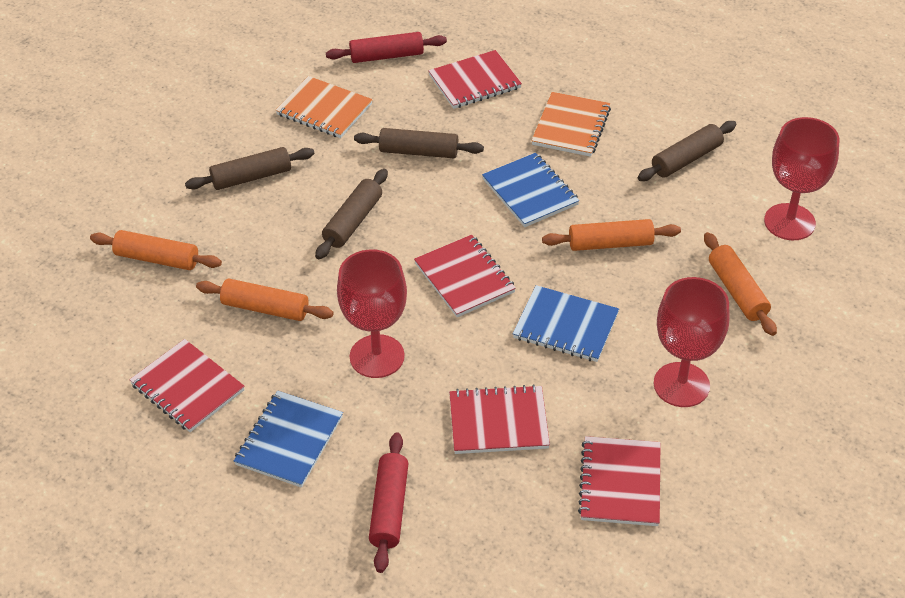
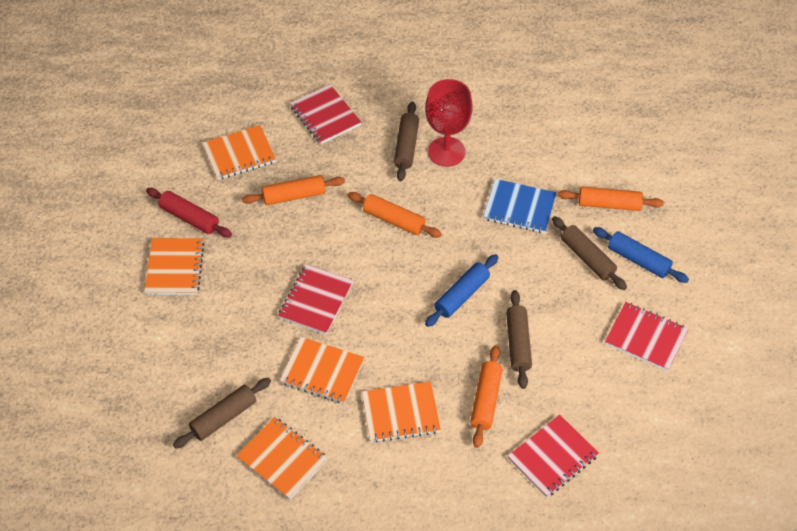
blue notebook: [234,391,343,488] [482,153,579,227] [513,285,619,362] = 3 -> [483,179,556,233] = 1
blue rolling pin: none = 0 -> [425,254,498,327] [593,227,689,283] = 2
orange notebook: [276,76,373,138] [531,92,611,157] = 2 -> [144,238,204,295] [202,125,276,180] [236,417,328,500] [280,337,365,404] [362,381,441,443] = 5
red goblet: [337,249,407,378] [653,277,730,407] [764,117,839,240] = 3 -> [425,79,472,167] = 1
red notebook: [130,339,245,432] [414,235,516,317] [428,50,522,109] [449,384,550,454] [578,436,660,526] = 5 -> [278,264,353,335] [290,84,361,144] [508,415,599,497] [605,302,688,371] = 4
red rolling pin: [326,32,447,63] [369,432,408,573] = 2 -> [146,188,232,238] = 1

